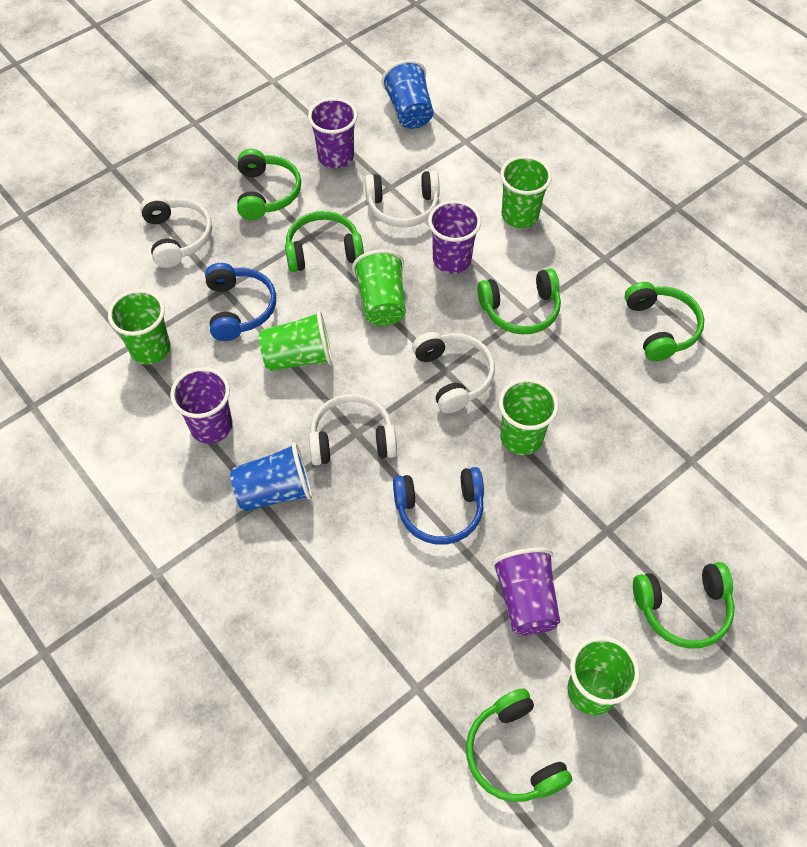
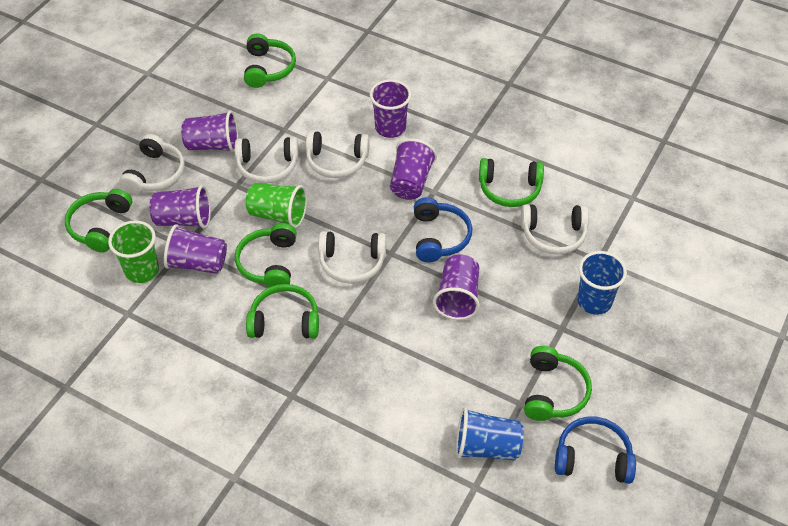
green cup: [108,289,171,364] [258,311,332,371] [352,249,406,326] [499,378,559,455] [500,156,552,228] [567,636,640,715] = 6 -> [108,220,159,283] [245,182,307,228] = 2
purple cup: [170,367,233,444] [308,98,358,169] [428,200,481,274] [491,548,560,635] = 4 -> [149,185,211,229] [164,225,227,274] [181,110,238,152] [370,79,411,138] [390,138,437,200] [433,255,480,320] = 6
white headphones: [140,195,212,268] [309,394,397,465] [365,171,440,227] [412,332,495,413] = 4 -> [119,134,185,194] [235,137,299,184] [306,131,370,178] [318,231,386,284] [521,204,589,255] = 5

